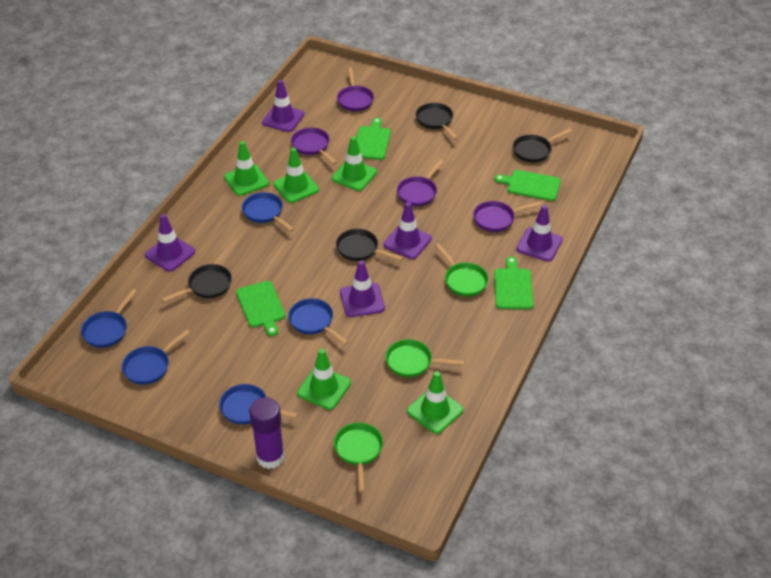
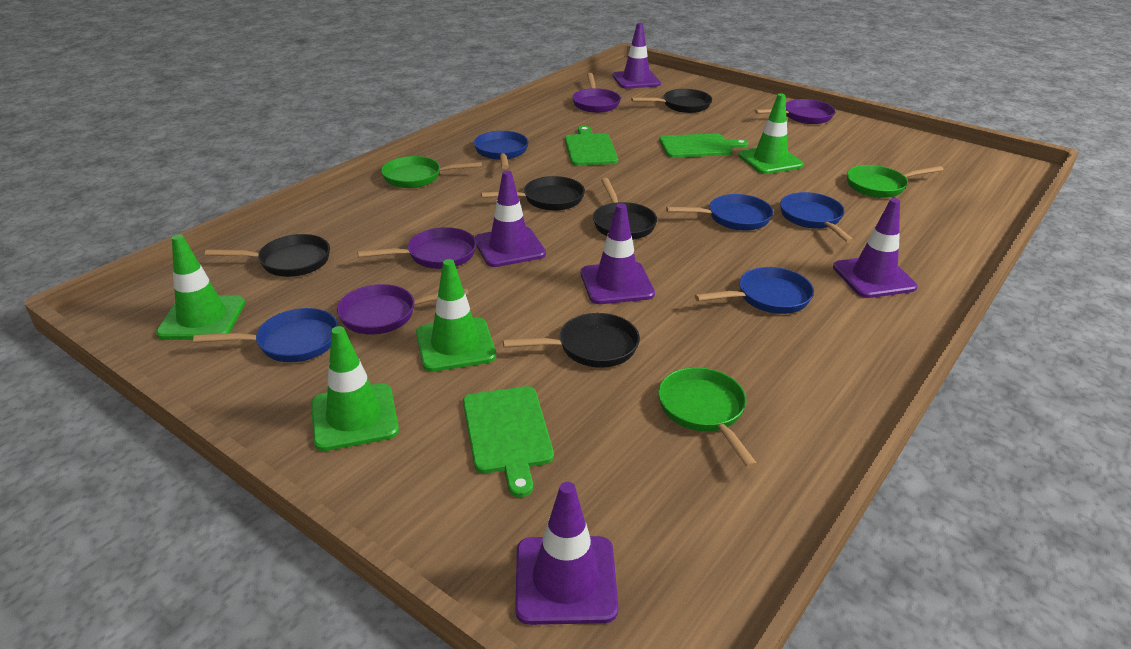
black pan: [162,264,232,302] [336,229,403,261] [416,103,458,140] [513,128,572,162] = 4 -> [205,234,330,277] [481,176,585,211] [503,313,640,368] [593,178,657,240] [631,89,712,113] = 5
green cutting board: [236,281,286,336] [356,118,391,160] [494,256,534,309] [495,170,561,201] = 4 -> [463,386,554,497] [565,126,618,166] [659,134,748,158] = 3
green traffic cone: [224,141,269,196] [273,148,319,203] [297,349,351,410] [332,136,377,191] [407,371,463,434] = 5 -> [156,234,245,340] [311,326,399,451] [416,259,496,372] [738,93,803,174] = 4
purple glue stick: [249,397,285,469] = 1 -> none = 0

